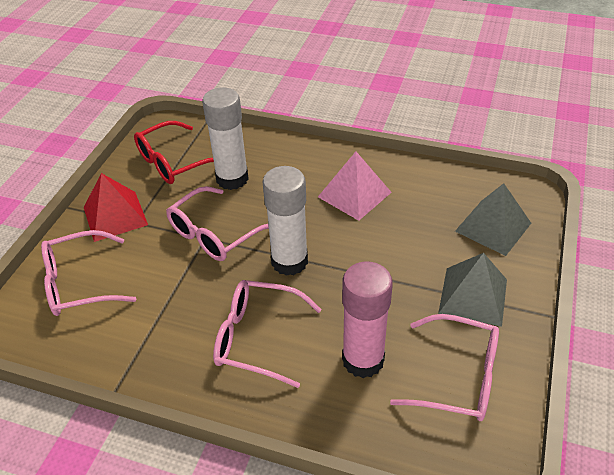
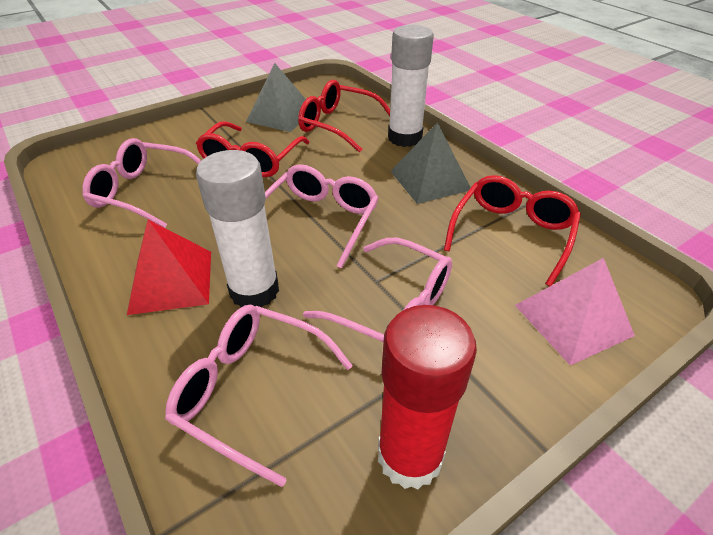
pink glue stick: [342,262,393,378] = 1 -> none = 0
red glasses: [134,121,214,184] = 1 -> [196,121,310,177] [298,80,390,153] [444,175,581,286] = 3
red glue stick: none = 0 -> [378,305,477,489] = 1

